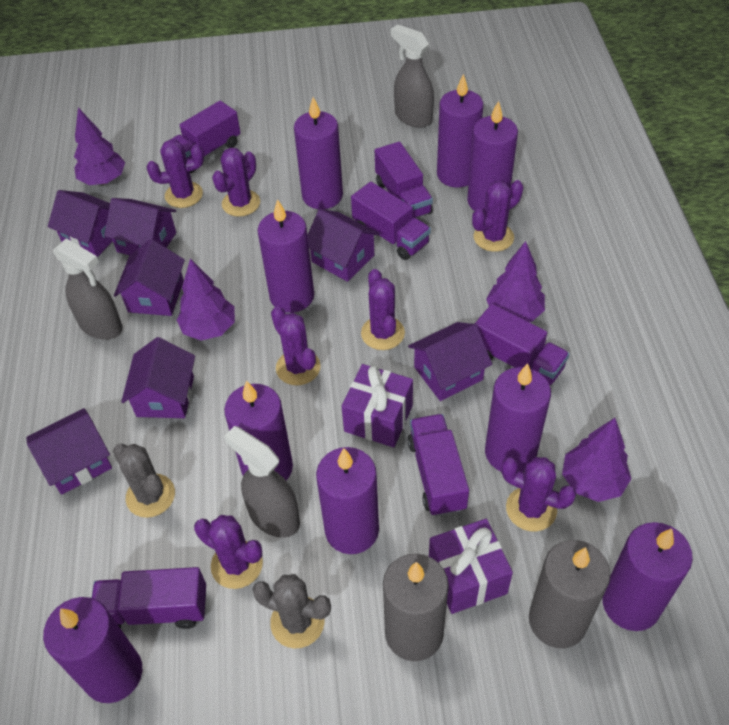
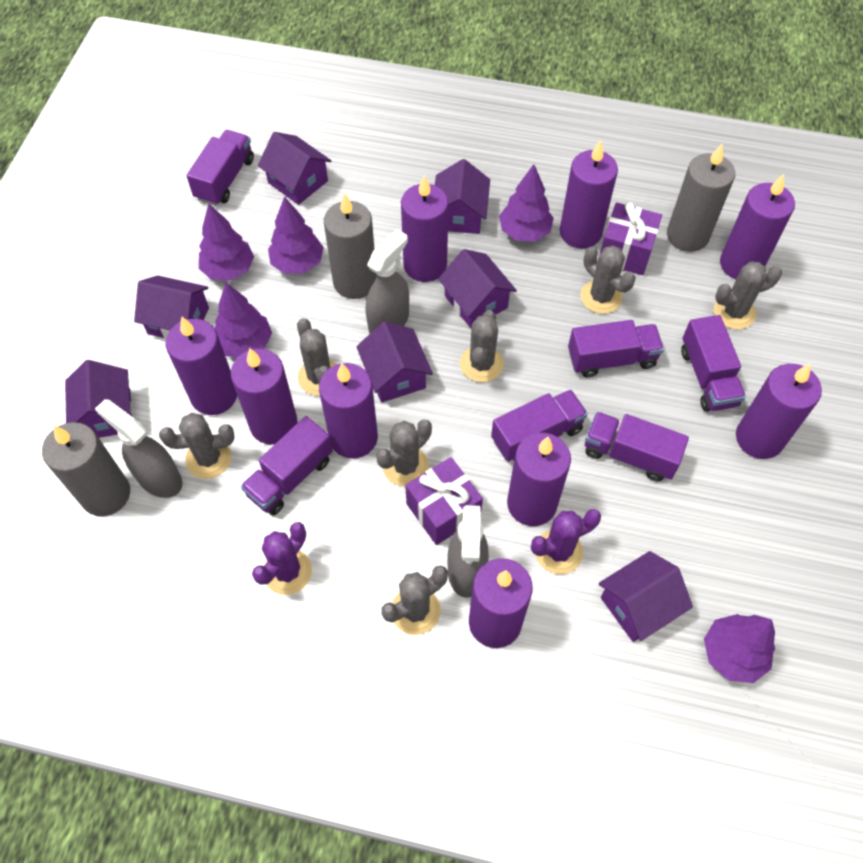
grey cactus: [113,444,175,518] [252,574,331,649] = 2 -> [159,413,235,479] [297,318,337,396] [376,419,432,487] [381,566,448,635] [460,310,504,382] [580,245,636,314] [714,262,782,329] = 7
grey candle: [383,554,449,661] [529,540,610,648] = 2 -> [42,422,130,516] [324,193,377,299] [667,144,735,252] = 3
purple cactus: [147,140,204,208] [194,515,263,589] [212,148,260,217] [271,306,321,385] [361,269,405,350] [472,180,523,252] [501,457,576,531] = 7 -> [252,522,312,595] [531,509,601,574] = 2
purple tree: [74,107,125,185] [177,258,235,341] [486,241,545,322] [562,418,631,502] = 4 -> [199,203,254,281] [215,283,272,358] [268,197,324,274] [499,164,554,242] [704,614,775,683] = 5

